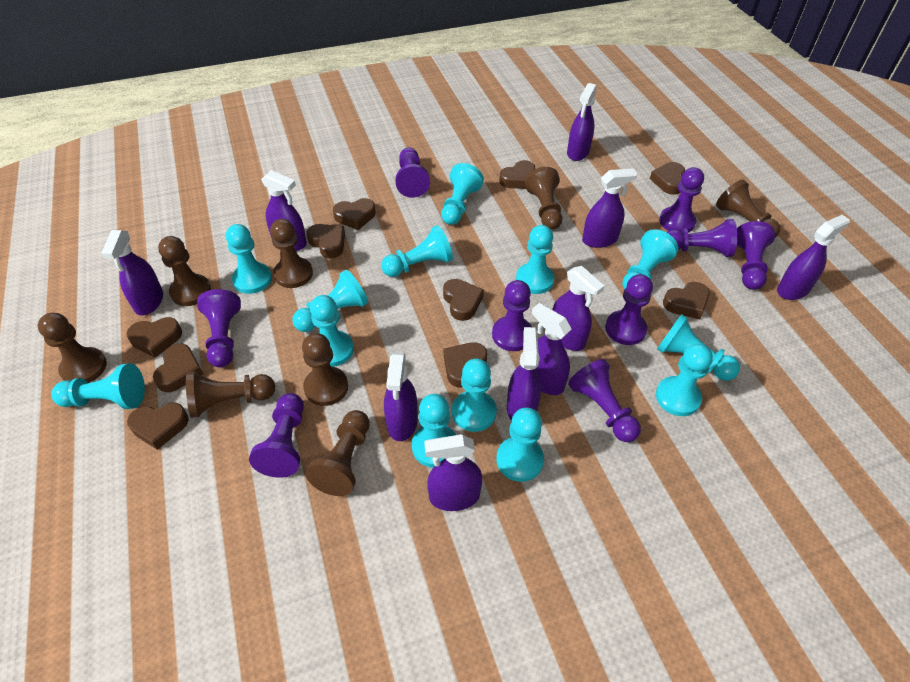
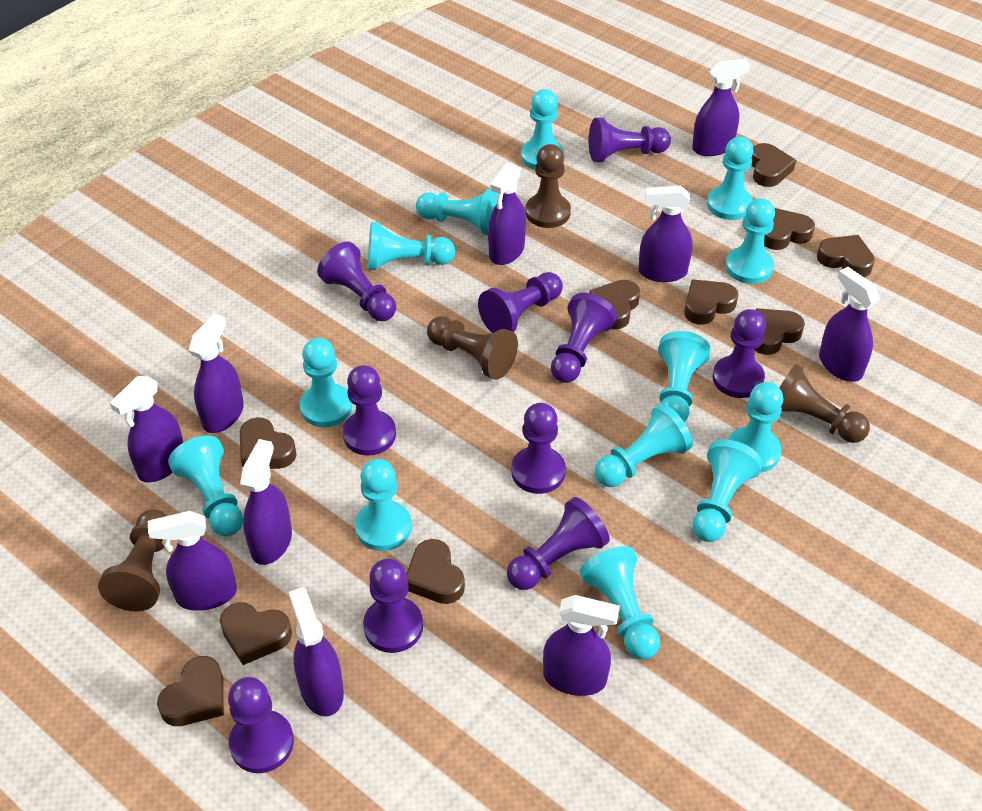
brown pawn: [38,313,107,383] [158,236,211,306] [186,371,275,418] [270,219,313,288] [302,333,348,406] [305,410,370,496] [525,167,562,230] [716,180,780,238] = 8 -> [98,509,166,611] [427,316,518,380] [525,144,571,228] [779,364,870,443] = 4
purple pawn: [197,289,241,367] [249,393,304,478] [395,147,430,198] [492,280,532,351] [568,359,641,442] [605,274,653,345] [659,167,704,233] [666,219,737,257] [737,221,775,290] = 9 -> [228,677,294,773] [317,241,396,321] [343,365,396,456] [363,559,423,653] [478,272,563,333] [507,497,610,590] [511,403,566,494] [551,293,617,383] [589,118,671,162] [713,309,766,398] = 10

